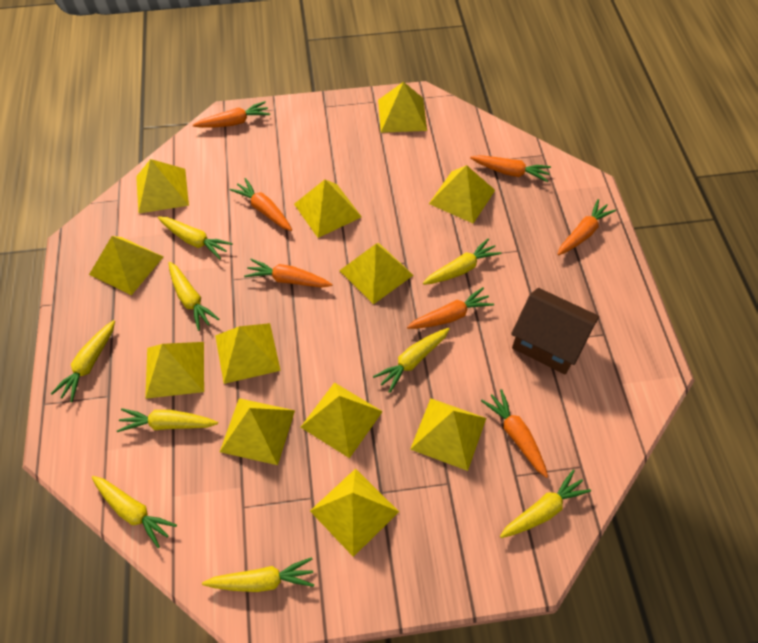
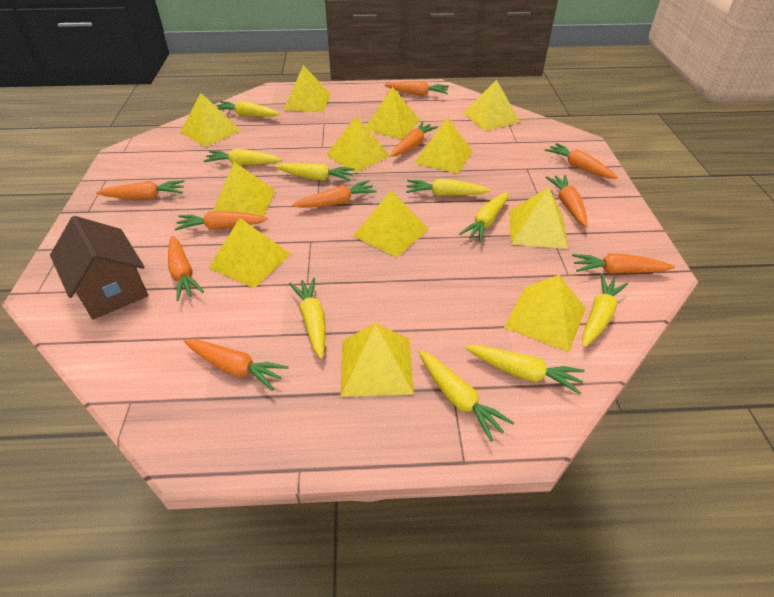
orange carrot: [193,101,270,128] [230,178,292,231] [244,259,332,288] [407,287,494,329] [470,155,551,182] [481,389,548,478] [557,199,616,255] = 7 -> [96,180,185,199] [168,236,204,301] [175,211,268,231] [183,339,289,391] [292,180,377,208] [384,81,449,96] [391,122,438,157] [545,143,618,179] [545,175,587,227] [572,254,675,274] = 10

